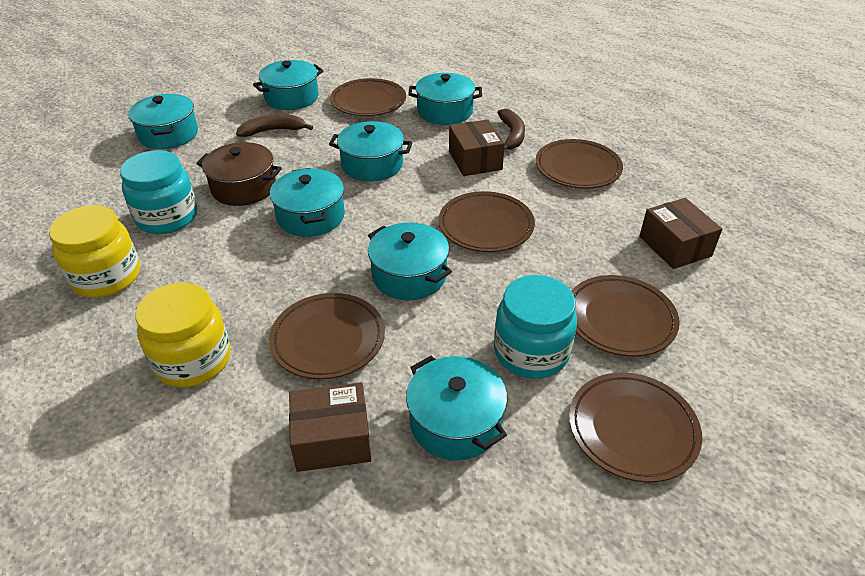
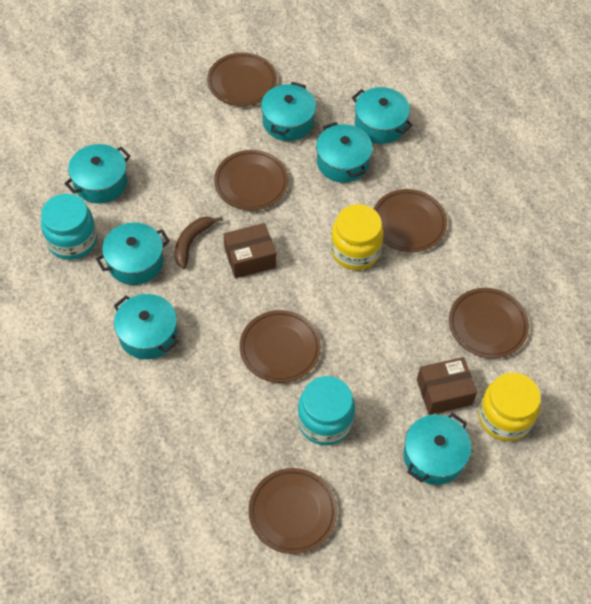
brown banana: [236,114,313,137] [497,109,525,150] = 2 -> [175,217,223,269] = 1
brown box: [289,382,371,472] [449,119,505,176] [639,198,722,269] = 3 -> [224,223,276,278] [417,357,477,415] = 2
brown pot: [196,142,282,206] = 1 -> none = 0

